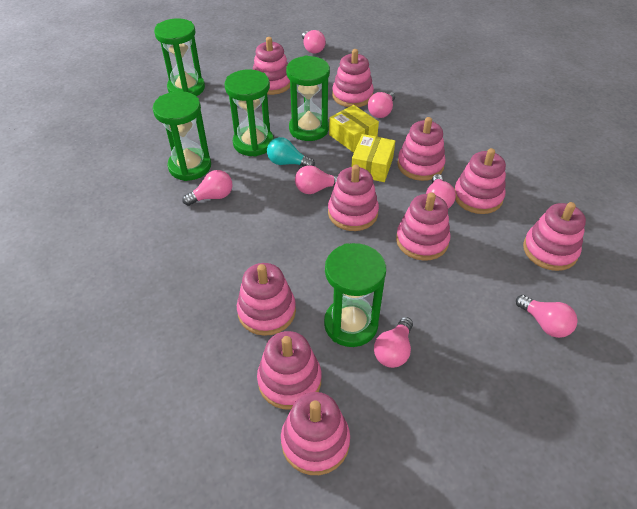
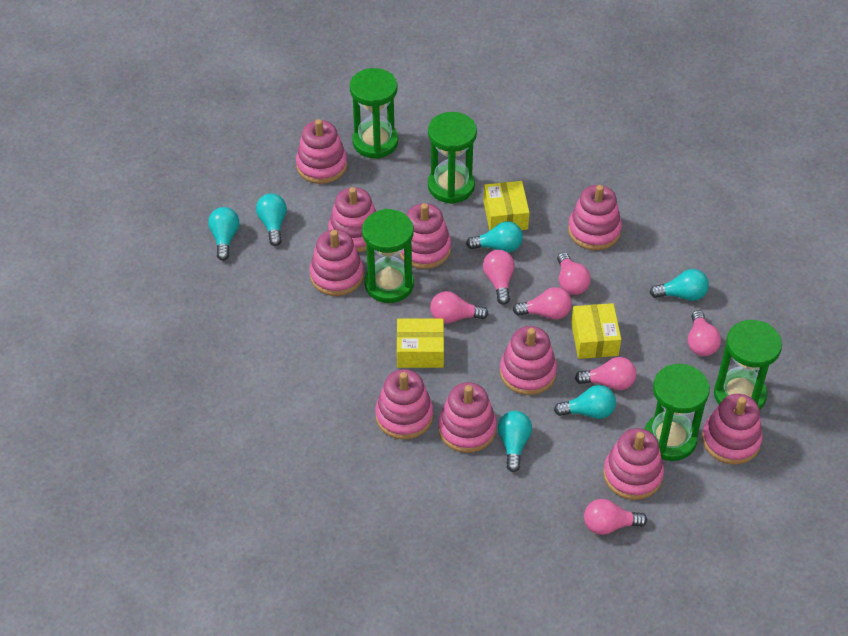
turquoise light bulb: [267,137,315,167] = 1 -> [208,207,239,261] [256,193,287,246] [466,221,523,253] [498,411,532,472] [554,385,616,419] [650,269,709,301] = 6
yellow box: [329,105,379,153] [351,134,395,182] = 2 -> [397,319,444,368] [483,181,530,231] [571,303,621,359] = 3

